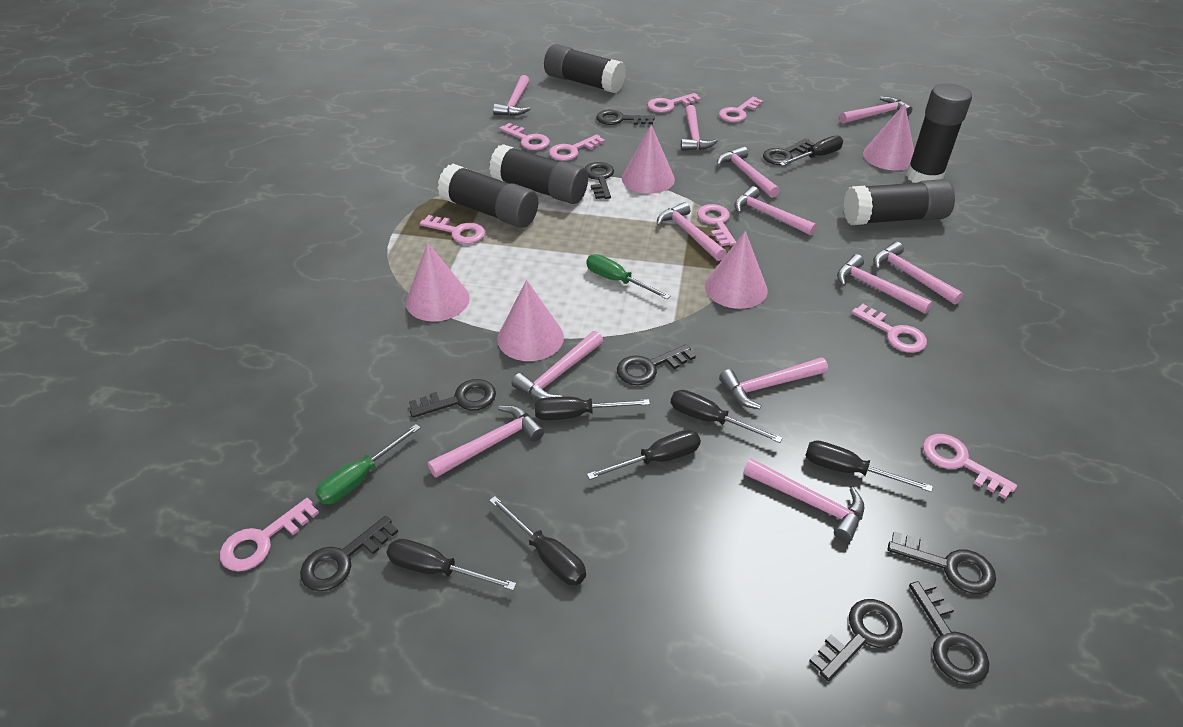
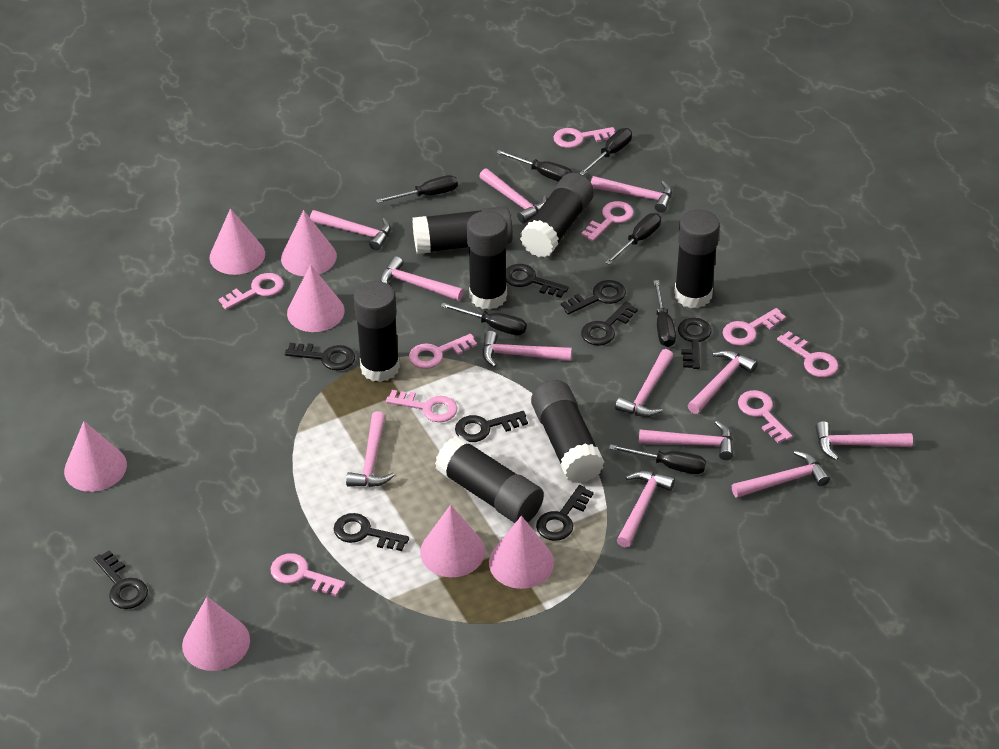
black glue stick: [437,164,538,228] [489,144,588,204] [544,44,626,93] [844,179,955,225] [906,83,972,183] = 5 -> [353,281,400,382] [412,206,513,254] [435,436,544,523] [467,211,507,310] [520,173,594,258] [531,380,604,483] [674,210,720,308] = 7
green screwdriver: [315,424,421,504] [586,254,671,299] = 2 -> none = 0
pink cone: [406,243,470,321] [497,280,564,361] [622,125,675,194] [705,231,767,309] [863,103,914,170] = 5 -> [64,421,127,492] [182,597,250,671] [210,208,265,275] [281,210,337,276] [287,265,345,332] [420,505,485,577] [489,516,554,589] = 7

